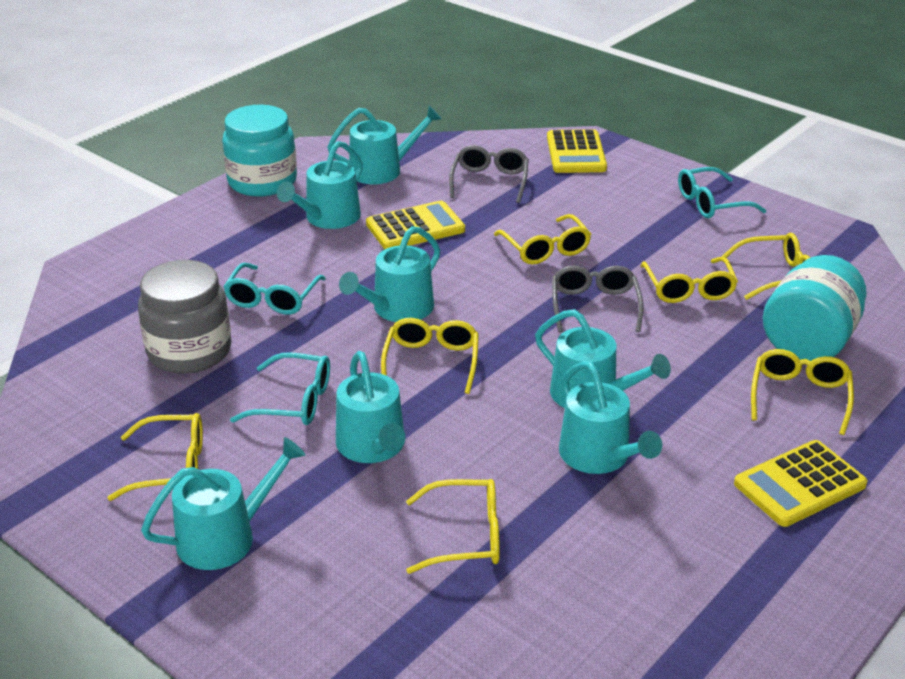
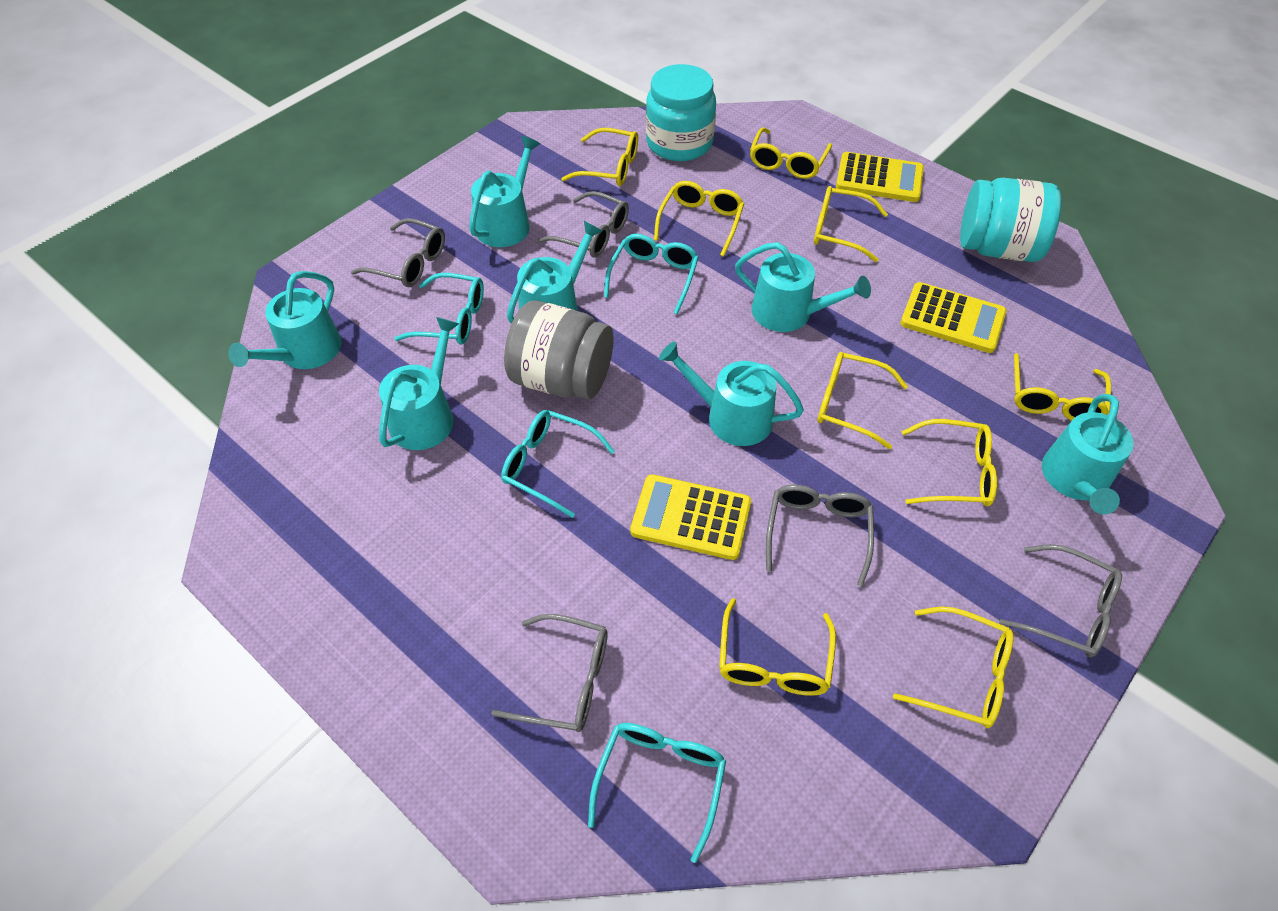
grey glasses: [449,145,529,203] [552,266,643,332] = 2 -> [351,218,445,287] [491,614,608,732] [538,191,629,258] [766,484,874,587] [999,544,1122,658] = 5
turquoise glasses: [223,263,326,315] [230,353,330,425] [678,167,767,218] = 3 -> [394,273,484,345] [501,410,615,518] [588,723,726,863] [604,234,699,314] = 4
yellow glasses: [108,413,203,501] [381,318,479,394] [406,479,500,574] [494,214,591,264] [640,257,738,303] [721,233,810,300] [751,349,854,435] = 7 -> [561,128,638,186] [654,181,744,257] [719,598,836,696] [750,127,832,179] [814,186,888,262] [817,352,908,449] [893,607,1014,728] [901,419,997,506] [1014,353,1111,421] = 9

